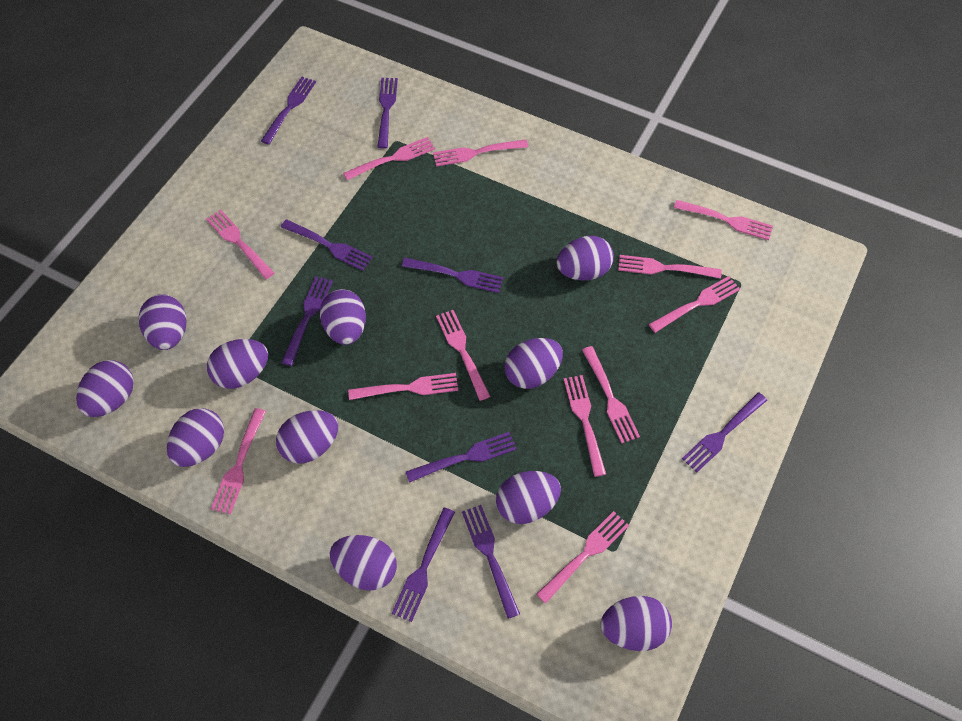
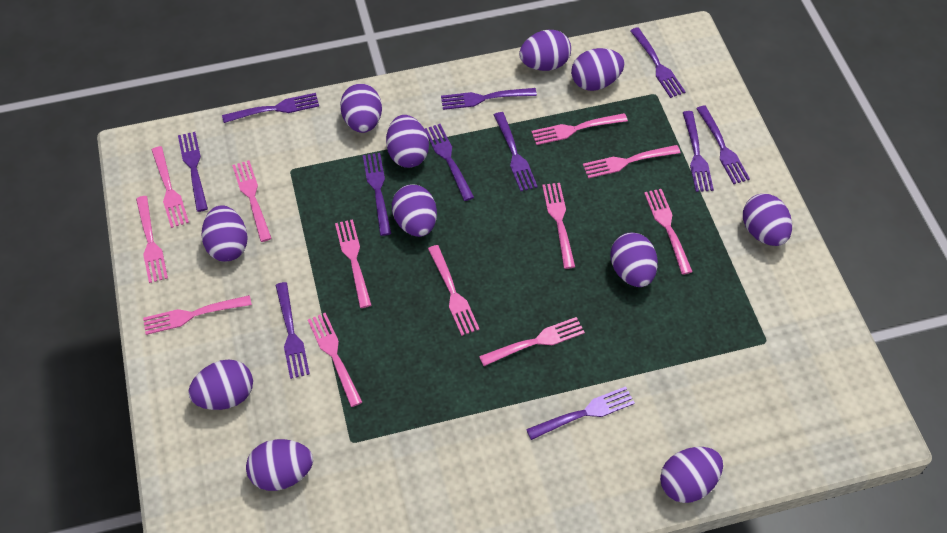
purple fork: [261,77,316,145] [281,219,373,271] [281,276,333,366] [377,78,398,149] [392,508,455,622] [402,258,503,293] [406,432,517,483] [462,505,520,619] [682,393,767,472] = 9 -> [178,132,208,212] [222,93,319,123] [276,282,310,379] [363,153,391,236] [425,124,474,201] [441,88,537,110] [494,112,538,192] [526,386,635,440] [630,27,685,98] [683,111,714,192] [696,105,750,184] = 11

